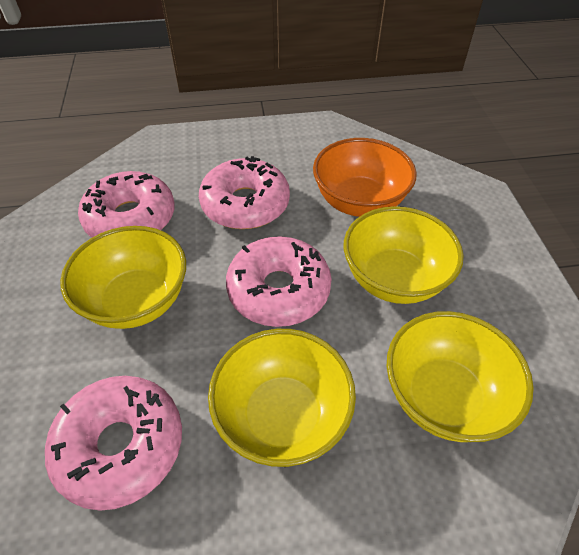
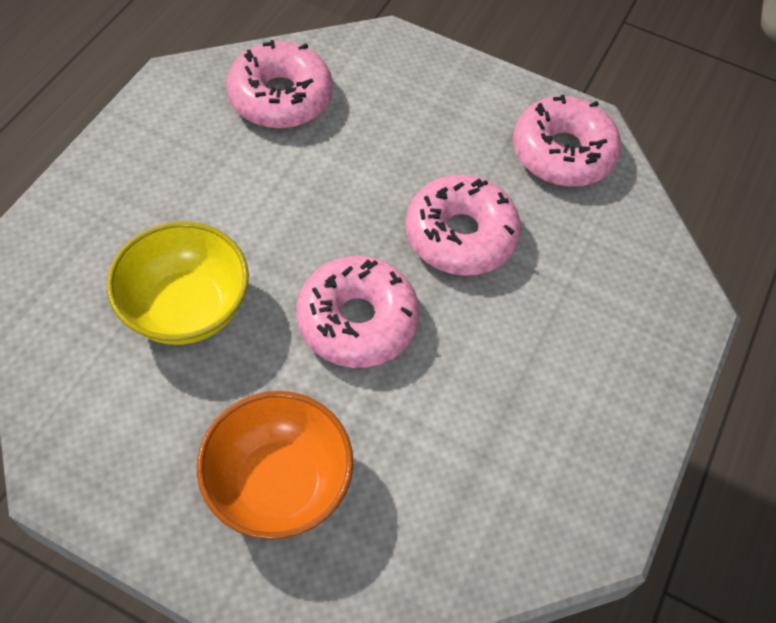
yellow bowl: [60,226,186,329] [208,329,356,467] [344,206,464,304] [387,311,534,442] = 4 -> [107,222,249,345] = 1

